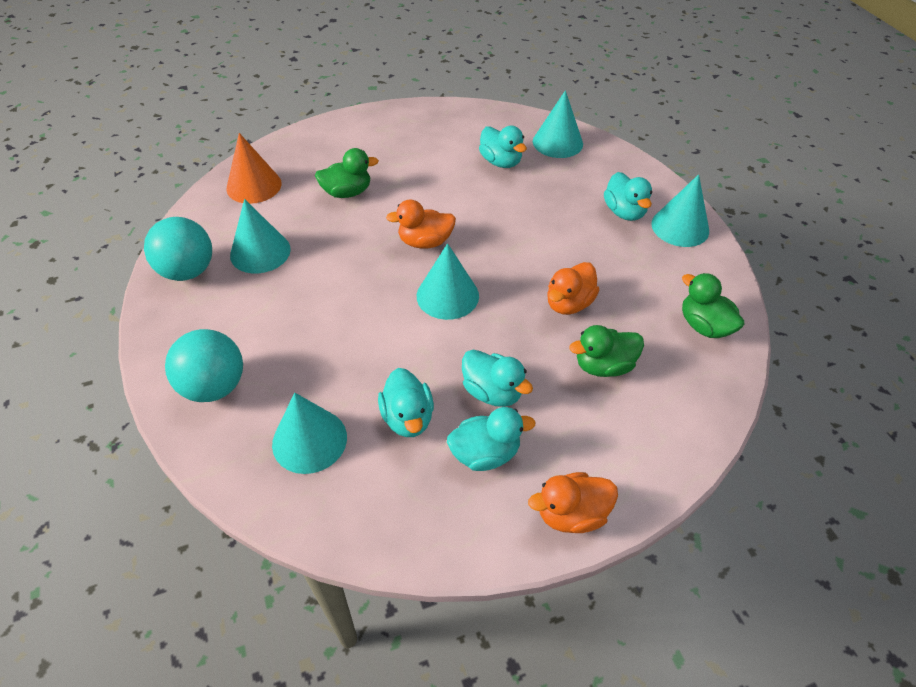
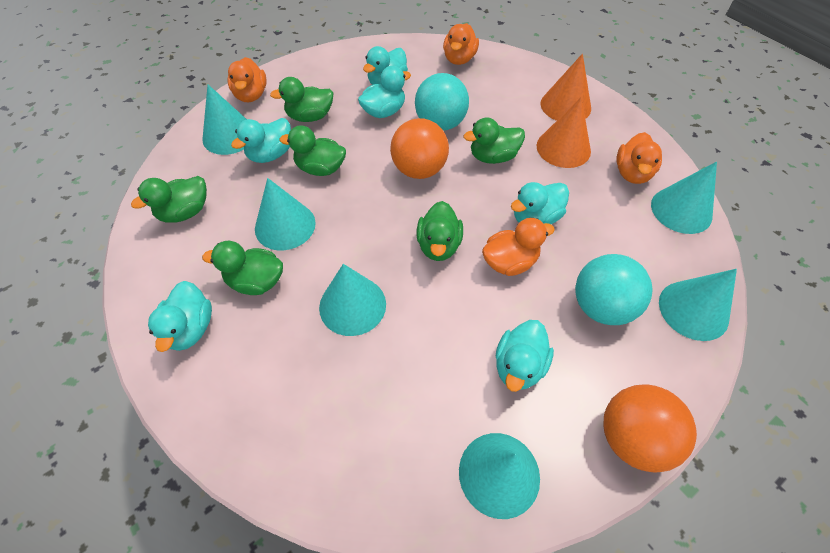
green duck: [315,148,379,198] [569,325,644,377] [682,273,745,338] = 3 -> [131,176,207,223] [202,241,283,295] [270,77,334,122] [280,125,346,176] [416,201,463,261] [463,117,525,164] = 6
orange ball: none = 0 -> [390,118,449,179] [603,385,697,473] = 2
orange cone: [226,133,282,204] = 1 -> [537,97,591,168] [541,54,591,121] = 2
orange duck: [386,200,456,249] [528,472,618,533] [547,262,599,315] = 3 -> [228,57,267,102] [443,23,479,65] [482,218,555,276] [616,132,662,184] = 4
turquoise cone: [230,199,291,273] [272,393,347,474] [417,243,479,320] [533,90,583,158] [651,174,709,247] = 5 -> [202,85,247,155] [255,178,316,250] [319,264,386,336] [459,433,540,519] [651,162,717,234] [659,269,737,341] = 6
turquoise duck: [378,368,434,437] [447,407,535,471] [462,349,533,407] [479,126,527,168] [604,172,652,221] = 5 -> [148,281,212,352] [231,118,291,163] [358,66,411,118] [363,46,408,85] [496,320,554,392] [511,182,569,224] = 6

